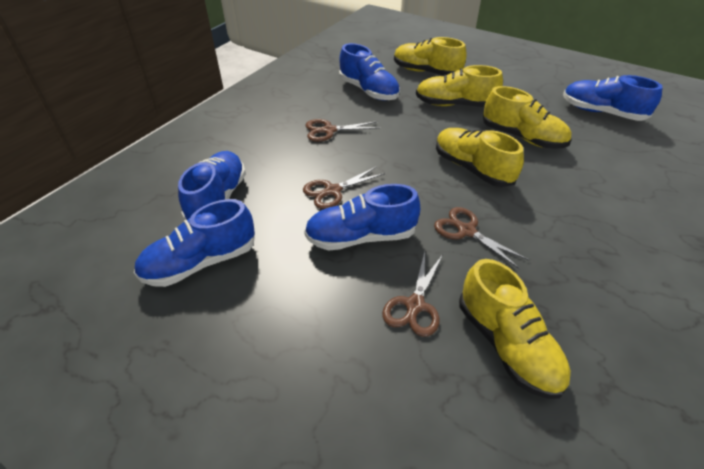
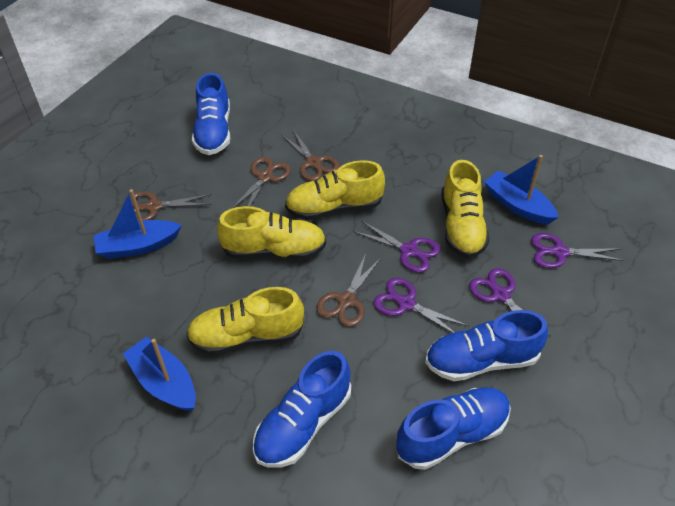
blue boat: none = 0 -> [94,189,182,259] [123,337,196,411] [484,155,559,225] = 3
blue shoe: [134,199,255,287] [178,151,246,220] [304,184,420,251] [339,43,400,100] [563,75,663,121] = 5 -> [192,73,230,155] [253,351,351,467] [396,387,511,470] [425,310,548,381] = 4
purple scissors: none = 0 -> [353,221,440,273] [374,278,469,333] [469,268,552,337] [531,233,624,269] = 4
yellow shoe: [394,37,467,76] [416,65,503,107] [436,128,524,187] [459,259,571,399] [483,86,571,149] = 5 -> [186,287,304,355] [217,206,326,260] [285,160,385,220] [441,160,489,259] = 4

